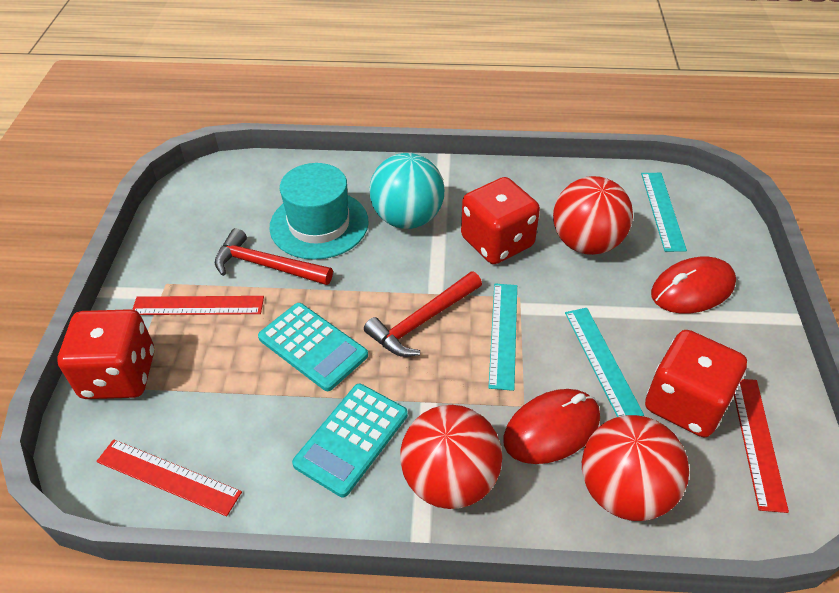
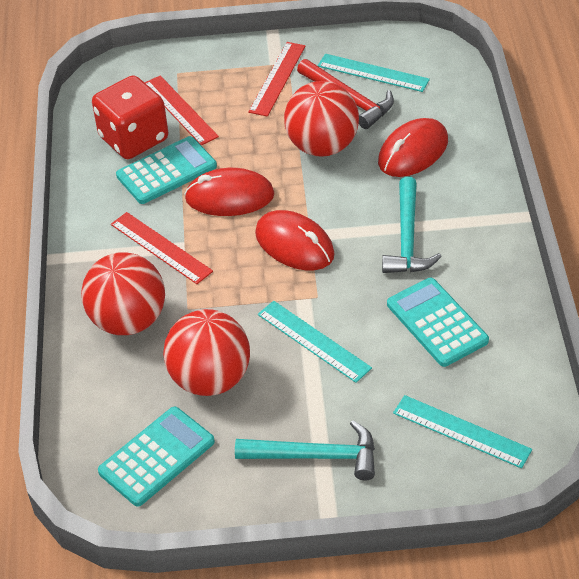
red dice: [57,309,154,399] [461,177,540,264] [645,330,747,437] = 3 -> [92,75,168,159] = 1
red hammer: [215,228,333,285] [364,272,482,357] = 2 -> [297,59,394,129] = 1
red mouse: [503,389,600,464] [651,256,736,314] = 2 -> [184,168,275,216] [255,210,335,270] [378,118,448,177] = 3
turquoise ball: [369,153,444,229] = 1 -> none = 0
turquoise calculator: [258,303,368,391] [292,384,408,497] = 2 -> [98,407,215,506] [116,136,217,204] [387,278,489,367] = 3
turquoise hammer: none = 0 -> [235,420,375,481] [382,177,442,273] = 2
turquoise hat: [269,163,369,260] = 1 -> none = 0

